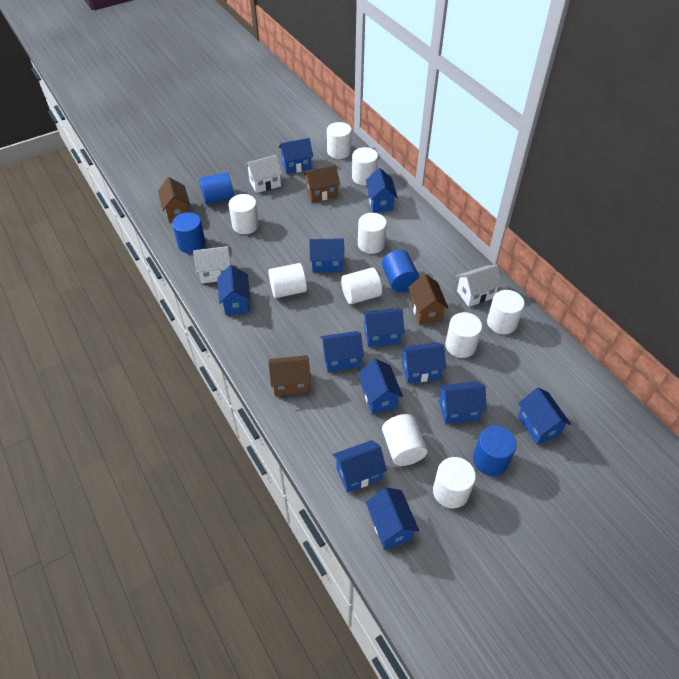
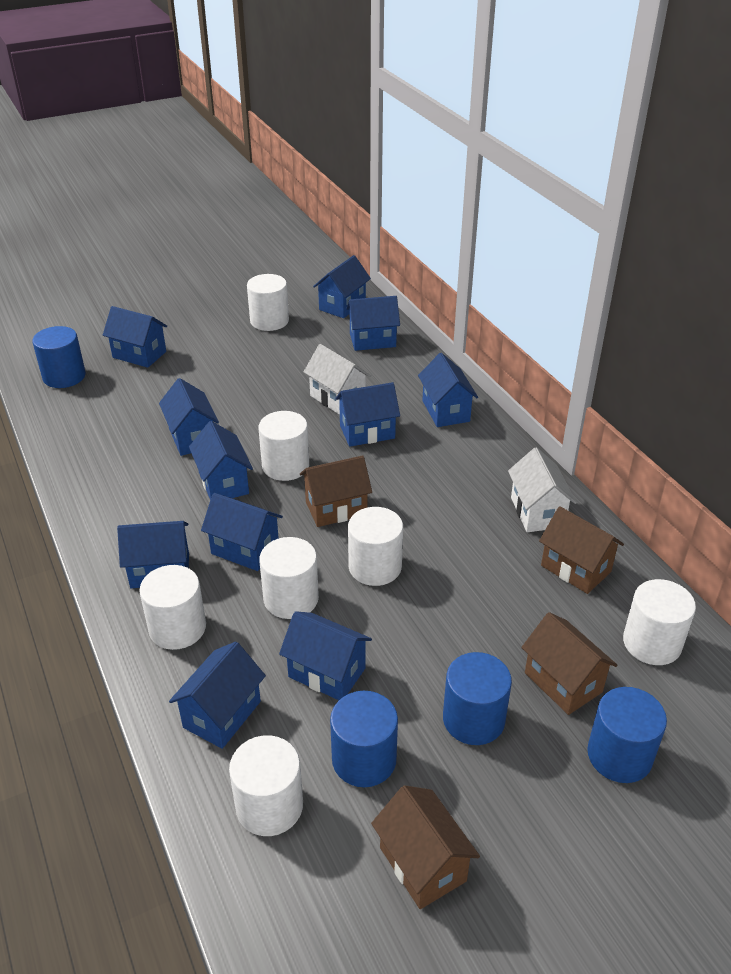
blue house: [217,265,251,315] [279,138,313,174] [309,239,344,272] [320,331,364,372] [333,440,387,493] [358,359,403,414] [362,308,404,347] [366,168,398,213] [366,487,419,550] [401,342,446,383] [439,381,487,424] [518,388,571,445] = 12 -> [103,306,167,368] [117,521,189,588] [159,378,219,456] [169,642,266,749] [189,421,253,500] [201,493,283,571] [279,611,372,700] [313,255,371,318] [335,382,400,447] [346,296,400,351] [418,353,478,427] = 11
white cylinder: [229,194,259,234] [268,263,307,298] [327,122,352,159] [341,268,382,304] [352,147,378,185] [358,213,387,254] [382,414,427,466] [433,457,476,508] [445,312,482,358] [487,290,525,334] = 10 -> [139,565,206,650] [229,735,303,836] [247,274,289,331] [258,411,309,481] [259,537,319,619] [348,507,403,586] [623,579,696,665] = 7
white house: [193,246,231,284] [245,155,282,193] [457,264,502,307] = 3 -> [304,344,371,415] [508,447,577,532] = 2

